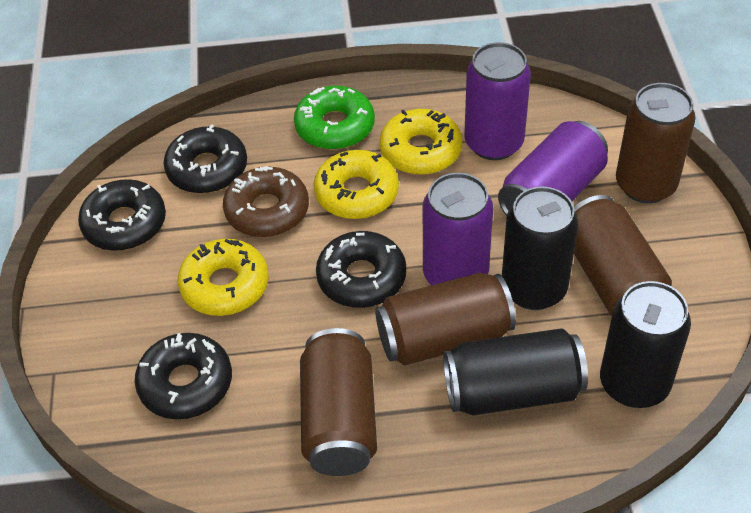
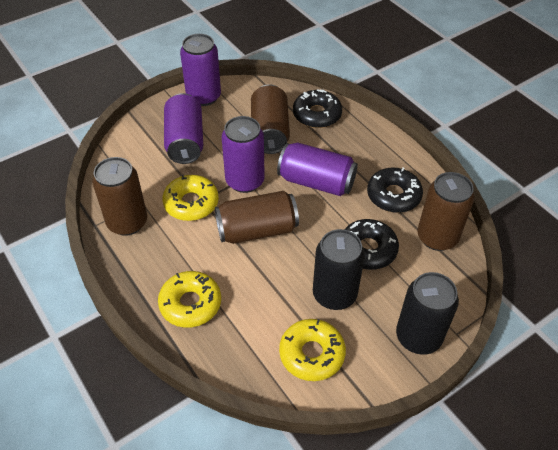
black can: [443,328,588,415] [502,186,578,310] [600,281,691,408] = 3 -> [313,229,365,310] [396,272,459,355] = 2
black donut: [78,179,166,251] [135,333,232,419] [164,124,247,193] [316,231,406,308] = 4 -> [293,89,342,128] [344,219,399,270] [367,168,423,213] = 3
brown donut: [223,166,309,237] = 1 -> none = 0
green donut: [294,86,375,149] = 1 -> none = 0
purple can: [423,173,493,285] [464,42,531,160] [498,121,608,216] = 3 -> [164,93,203,164] [180,34,221,106] [222,116,265,193] [277,143,358,196] = 4

